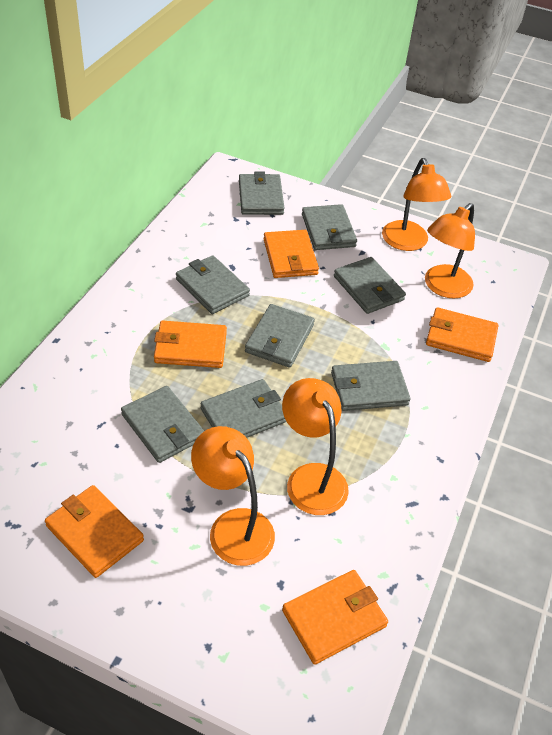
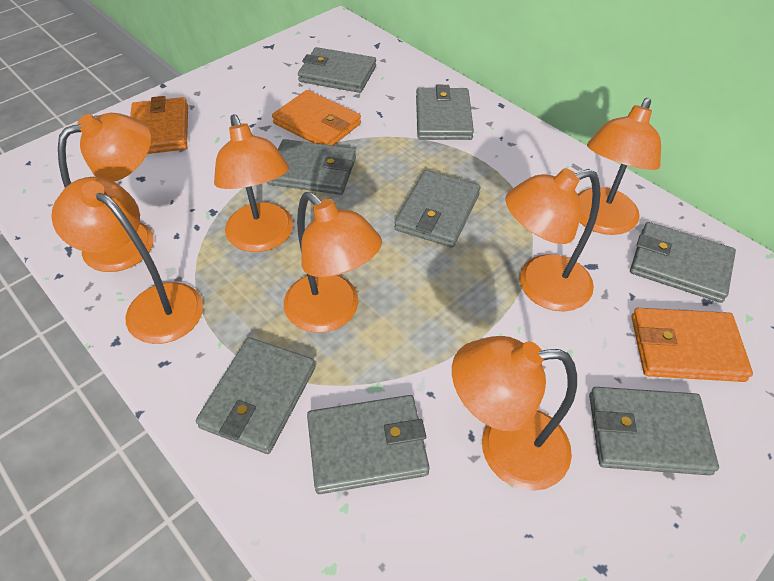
orange lamp: [191,426,275,566] [282,378,349,515] [382,158,451,251] [425,203,475,299] = 4 -> [51,177,203,344] [58,113,154,272] [214,114,293,252] [284,192,382,333] [452,336,577,491] [505,168,600,311] [578,98,661,235] = 7
orange wallet: [45,485,144,578] [154,321,227,368] [264,230,319,278] [282,570,388,665] [426,307,498,362] = 5 -> [130,96,188,154] [272,90,361,146] [631,308,753,382] = 3

